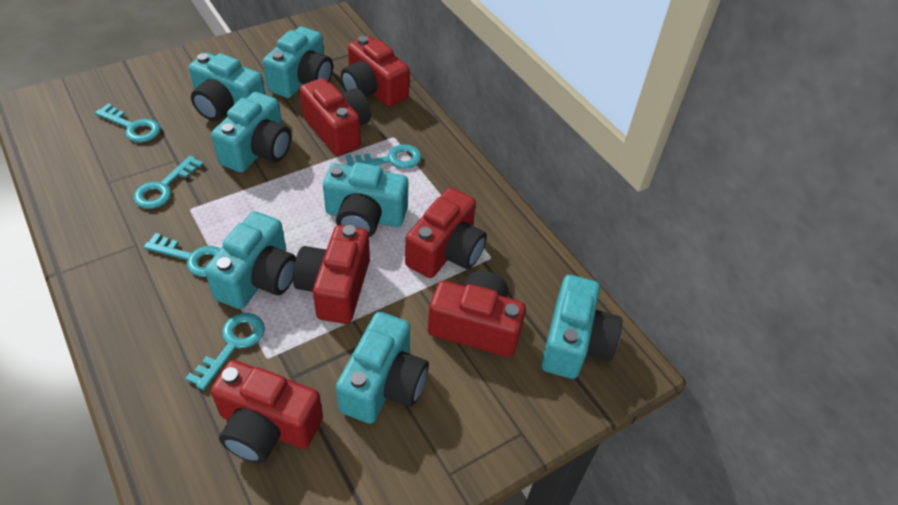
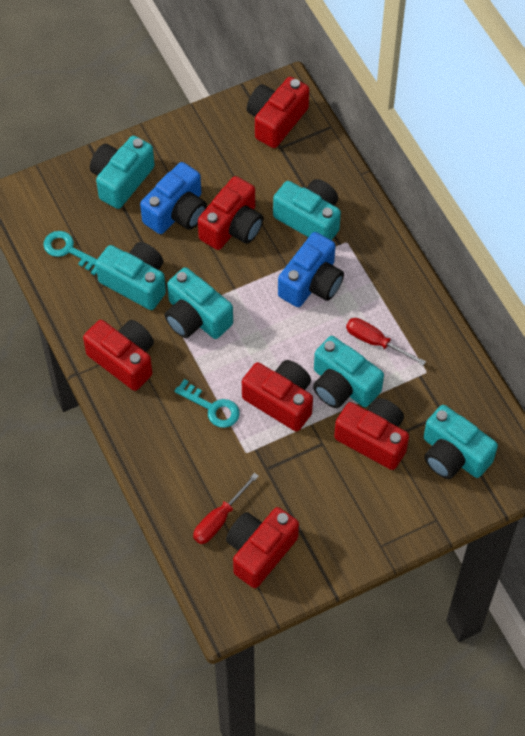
blue camera: none = 0 -> [140,162,207,234] [278,232,344,307] = 2
red screwdriver: none = 0 -> [193,473,259,544] [346,318,426,366] = 2
turquoise camera: [189,53,265,121] [205,211,296,309] [211,92,291,173] [263,27,333,98] [323,162,408,237] [336,312,429,424] [541,275,622,379] = 7 -> [90,136,155,209] [95,242,166,310] [165,267,233,339] [273,179,341,240] [313,336,384,408] [424,405,498,479] = 6
turquoise key: [95,104,160,142] [133,155,204,209] [144,233,220,277] [185,313,265,390] [346,144,421,169] = 5 -> [43,231,97,275] [174,379,240,428] = 2

